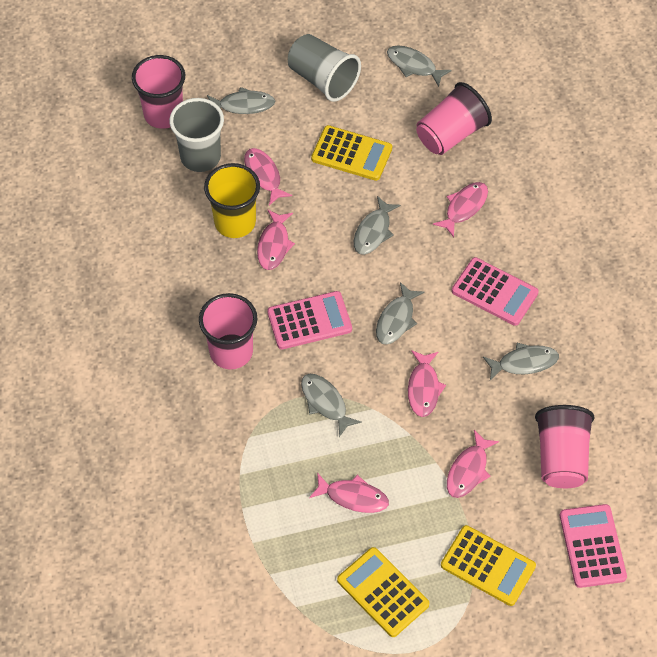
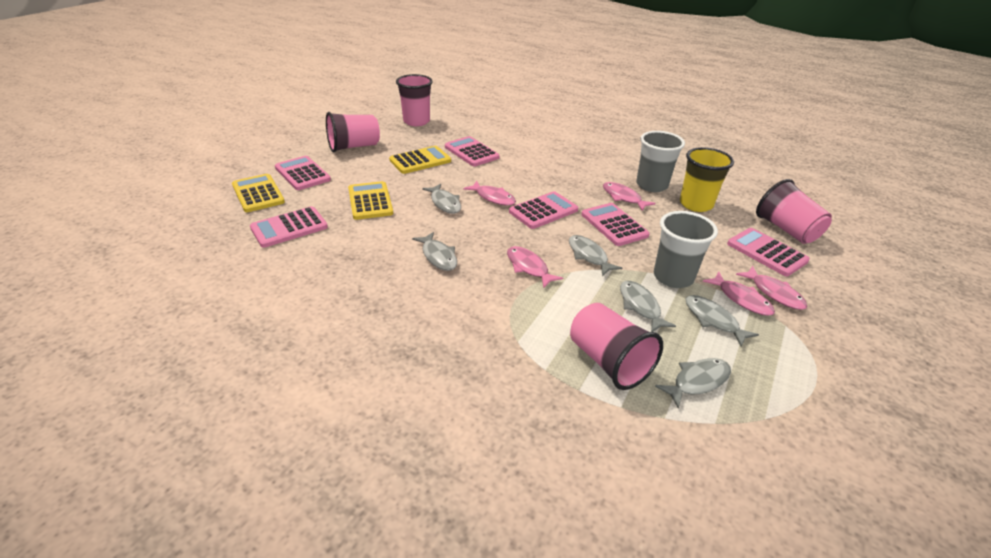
pink calculator: [267,291,352,349] [452,257,539,326] [560,504,627,588] = 3 -> [250,206,328,248] [275,156,331,190] [445,136,500,166] [509,191,578,229] [582,203,650,246] [727,228,810,276] = 6
pink fish: [244,148,292,205] [257,209,295,270] [309,473,389,513] [408,350,446,417] [433,182,488,237] [447,430,499,498] = 6 -> [463,181,516,206] [507,246,563,288] [603,182,656,211] [703,272,775,316] [736,266,807,310] = 5

